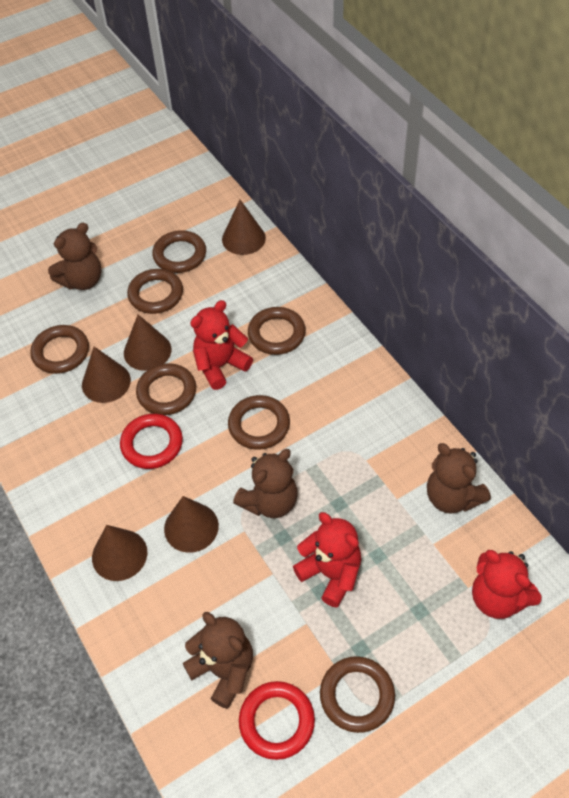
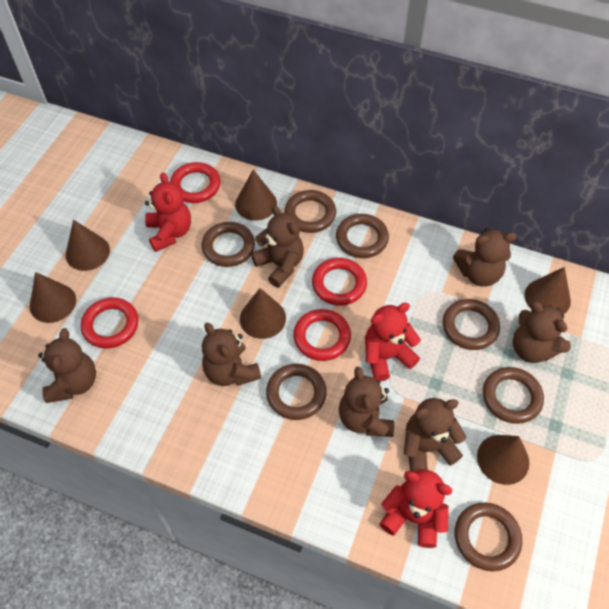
brown cone: [82,347,131,403] [92,525,147,581] [124,315,171,371] [164,496,219,553] [222,200,266,255] = 5 -> [30,272,76,323] [66,220,110,271] [235,170,277,221] [240,288,286,339] [477,435,529,485] [524,267,571,315] = 6
brown teddy bear: [48,223,102,290] [183,612,253,709] [233,449,298,518] [427,443,491,514] = 4 -> [38,328,96,403] [202,323,261,386] [251,205,304,288] [339,366,394,437] [404,398,466,472] [453,228,517,287] [513,301,571,363] = 7
red ring: [120,414,183,469] [239,681,315,760] = 2 -> [81,297,139,348] [170,162,220,203] [293,309,351,361] [312,258,367,306] = 4

